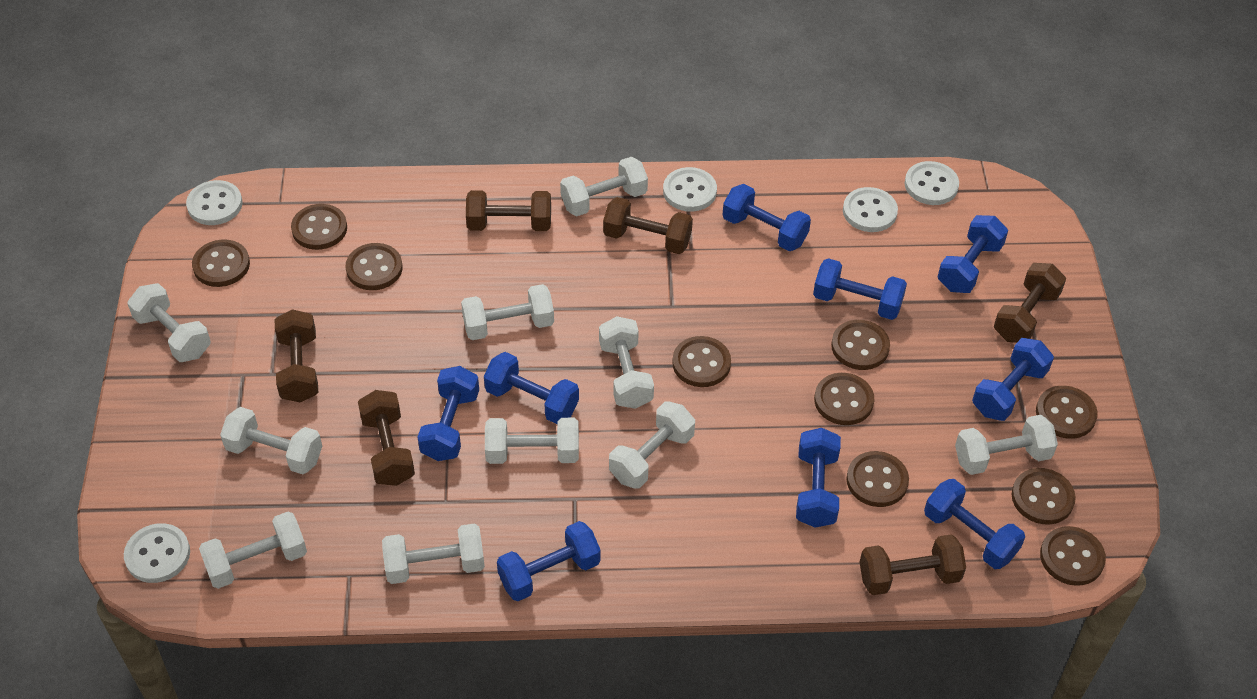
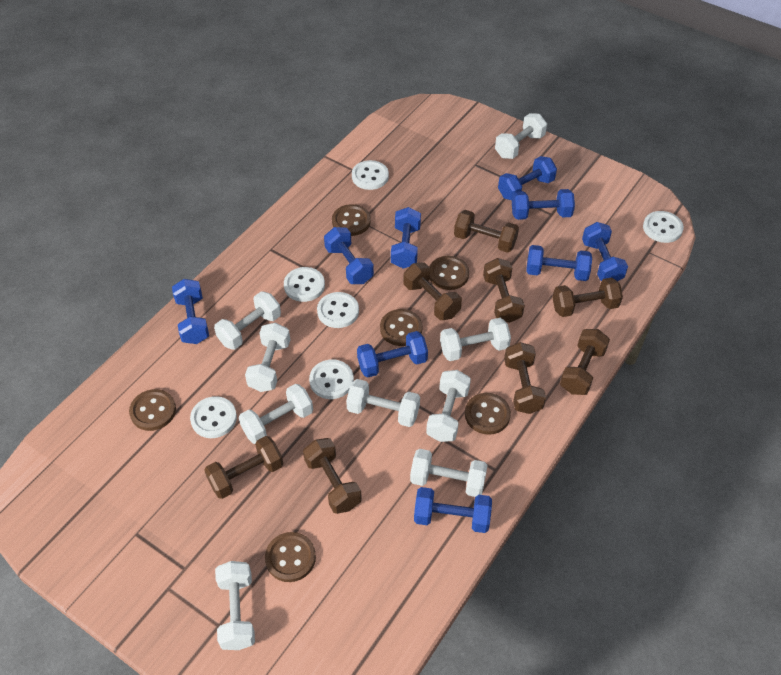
brown button: [192,240,250,287] [291,204,347,250] [346,243,403,290] [672,336,731,387] [814,373,874,425] [831,320,890,370] [846,451,909,507] [1012,468,1076,525] [1036,386,1098,439] [1040,526,1106,586] = 10 -> [129,389,176,431] [265,532,316,582] [332,204,371,236] [380,309,422,346] [430,256,469,290] [465,393,511,435] = 6
brown dumbbell: [275,309,318,402] [358,390,415,486] [466,190,551,231] [603,197,693,254] [860,534,966,595] [994,263,1066,343] = 6 -> [204,436,283,499] [303,438,362,514] [404,262,462,320] [454,210,519,253] [483,258,525,323] [504,342,546,414] [552,278,623,317] [560,329,610,395] = 8
white button: [124,523,190,583] [186,180,243,225] [663,167,717,212] [843,187,898,232] [905,161,959,205] = 5 -> [190,396,237,438] [284,267,325,302] [309,359,354,399] [317,292,359,328] [352,160,389,190] [643,211,684,243] = 6
white dumbbell: [127,283,211,362] [199,512,307,589] [220,407,322,474] [382,523,485,584] [461,284,554,340] [485,418,579,464] [560,157,648,216] [599,316,654,409] [609,401,695,489] [955,415,1058,475] = 10 -> [214,291,281,350] [215,561,255,650] [239,384,313,444] [245,322,290,392] [346,379,420,427] [410,449,488,497] [426,370,471,442] [440,318,511,361] [495,114,547,159] = 9

